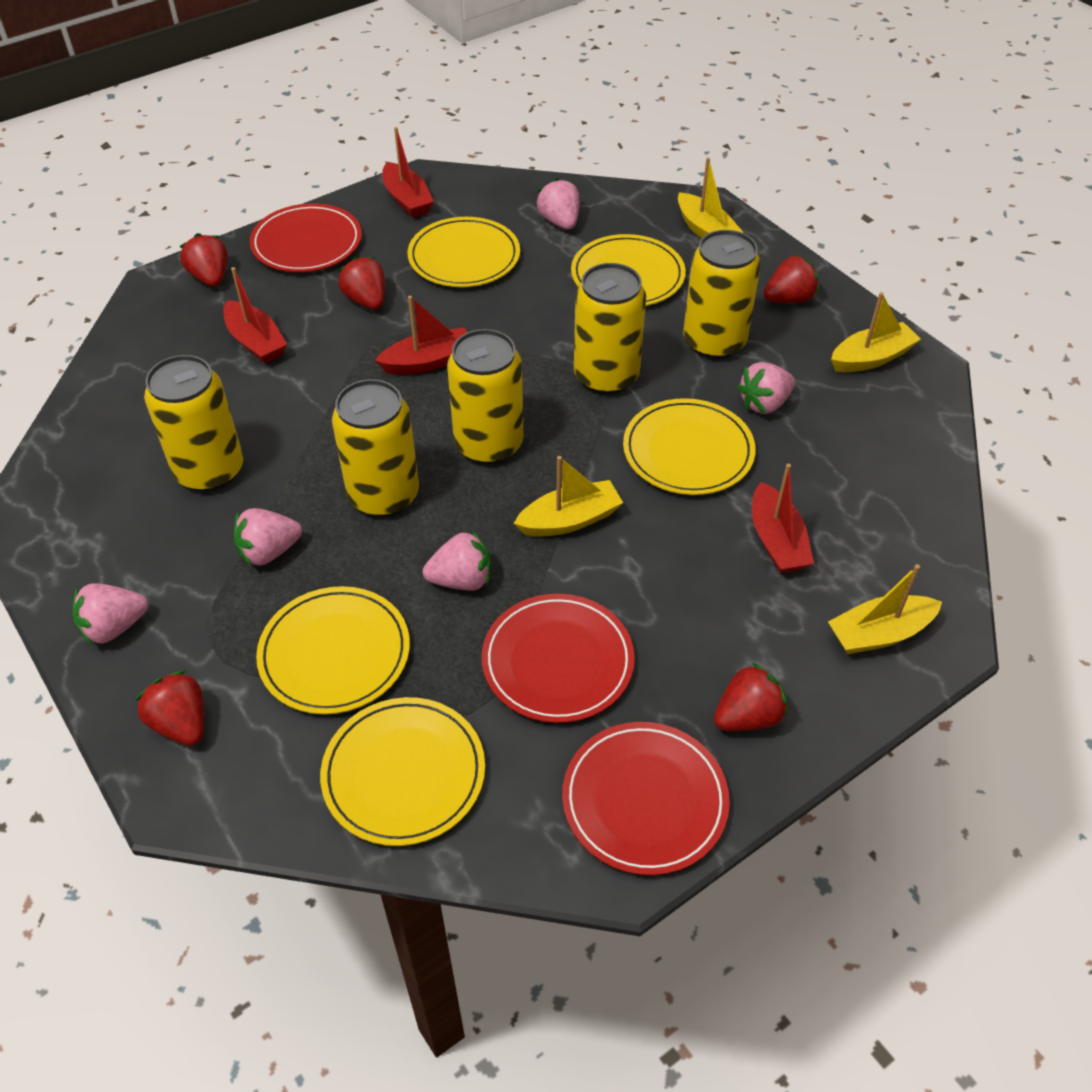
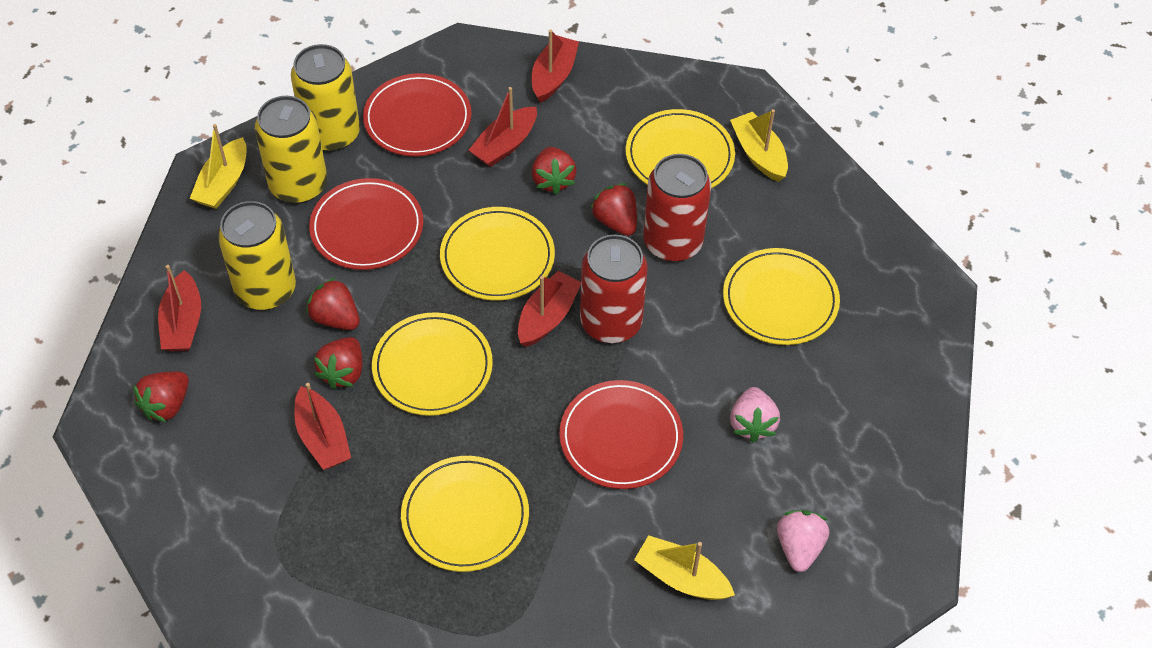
pink strawberry: [73,583,148,645] [234,508,302,566] [423,531,491,591] [536,178,579,230] [737,362,795,414] = 5 -> [730,387,780,442] [777,510,829,572] = 2
red boat: [223,267,287,364] [375,296,467,375] [382,127,434,218] [752,464,814,573] = 4 -> [158,265,201,351] [294,383,351,470] [469,87,537,167] [518,271,581,347] [532,30,579,103] = 5
red can: none = 0 -> [580,235,648,343] [643,154,711,262] = 2
yellow boat: [514,456,623,537] [678,157,743,238] [828,564,942,654] [831,292,921,372] = 4 -> [190,124,247,209] [634,535,735,600] [730,109,788,182] = 3
yellow can: [144,355,243,492] [332,379,419,517] [447,329,523,464] [574,263,646,394] [683,230,761,359] = 5 -> [218,201,296,310] [255,96,327,204] [291,44,360,152] = 3

